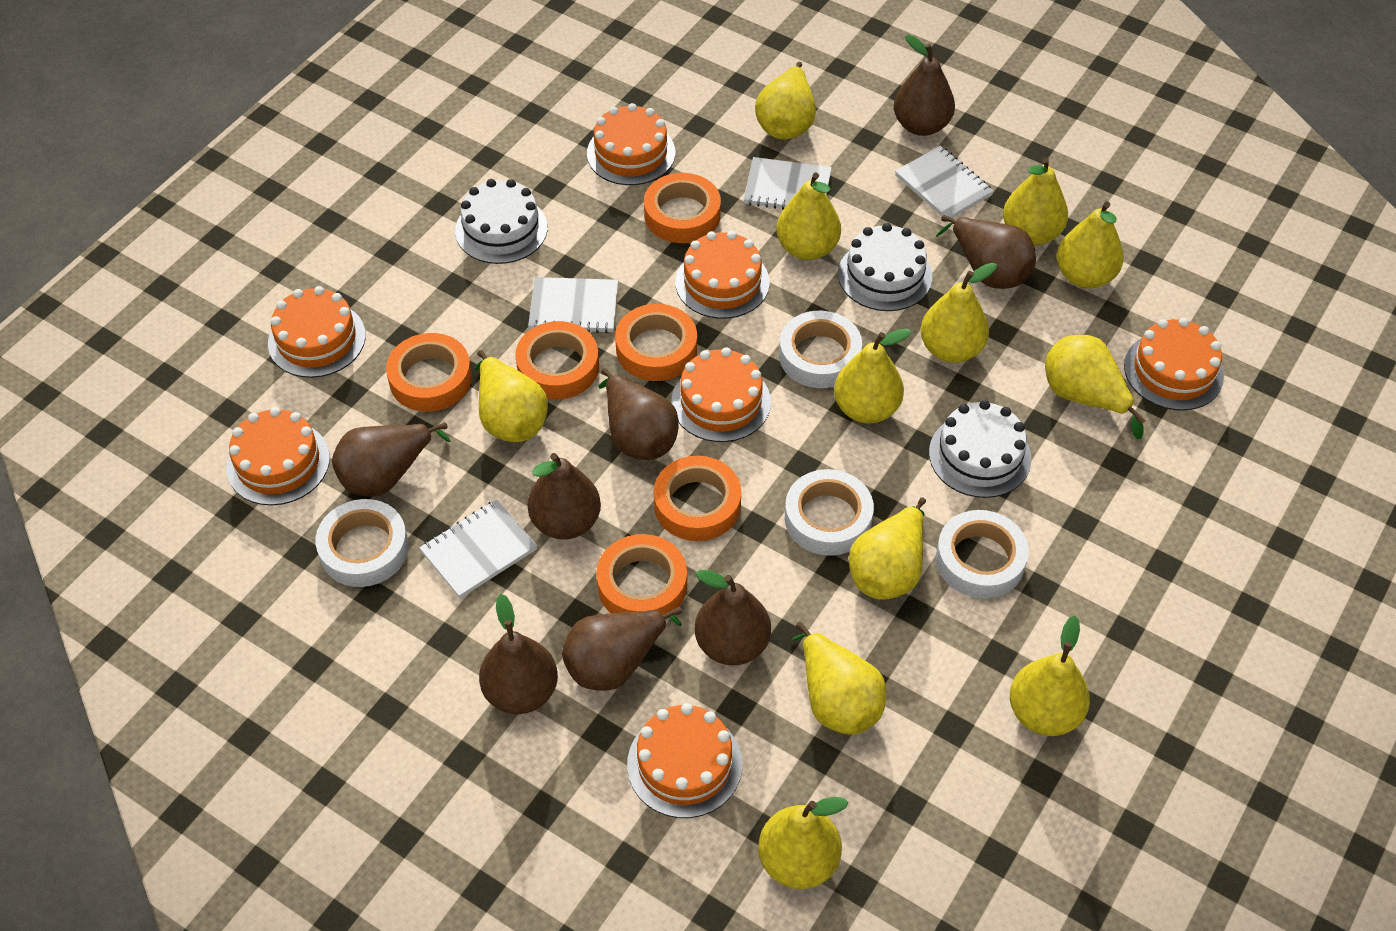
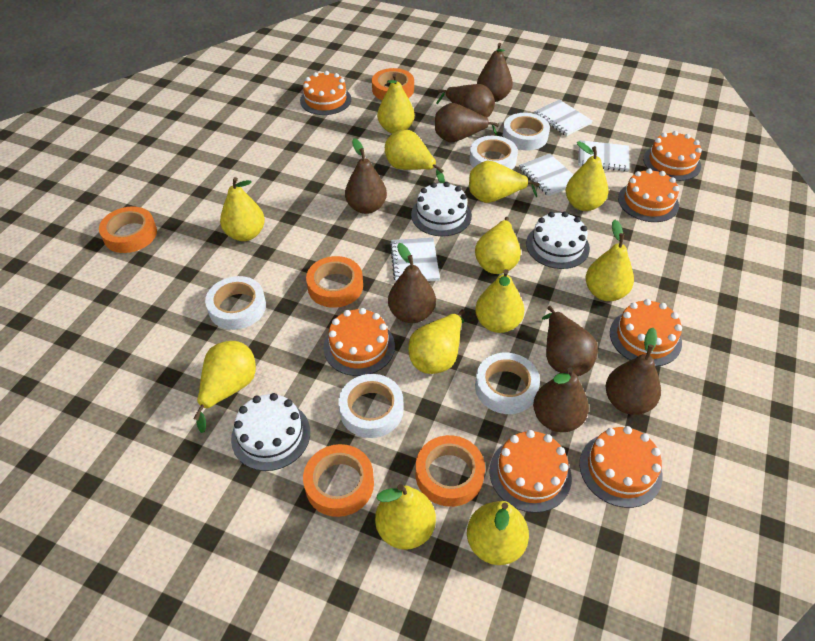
orange tape: [386,333,472,412] [515,321,599,399] [596,534,687,615] [615,304,697,381] [644,173,721,243] [654,456,741,541] = 6 -> [99,206,157,253] [303,444,374,517] [306,256,363,308] [372,68,414,100] [416,435,485,507] = 5
white tape: [315,499,409,587] [779,311,862,388] [785,469,874,556] [936,510,1029,599] = 4 -> [205,276,266,330] [338,374,403,438] [469,136,518,170] [475,353,540,414] [503,113,550,150] = 5

